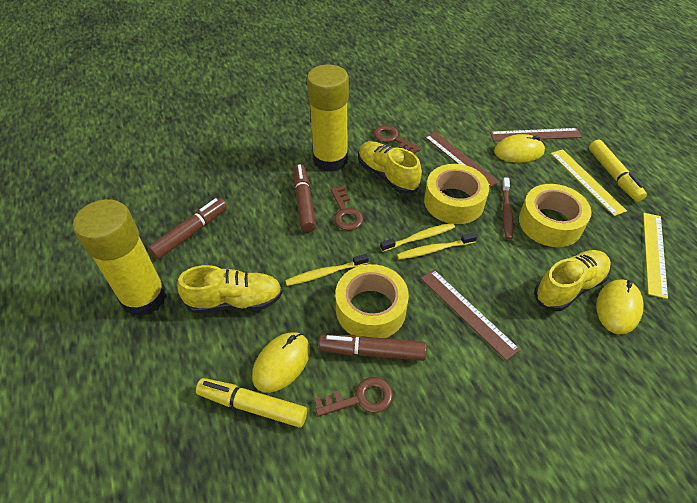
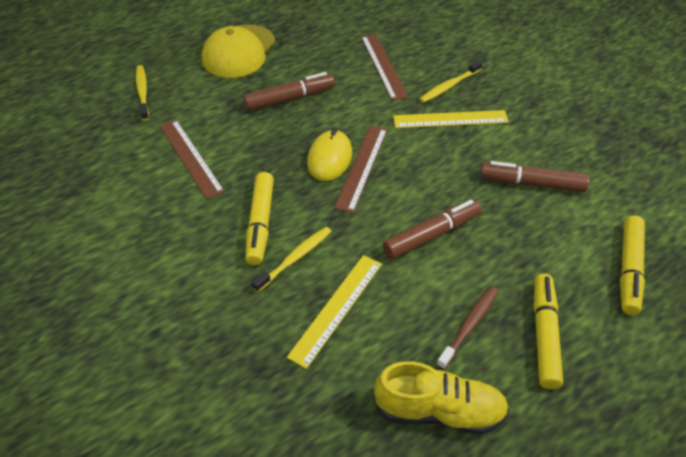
brown key: [314,377,393,417] [330,186,363,230] [374,125,421,154] = 3 -> none = 0
yellow cap: none = 0 -> [202,24,275,78] = 1
yellow glue stick: [73,199,167,316] [307,64,349,172] = 2 -> none = 0
yellow marker: [196,378,307,428] [589,140,647,202] = 2 -> [245,172,274,265] [534,274,563,389] [620,215,645,315] = 3
yellow mouse: [252,332,310,393] [494,134,545,163] [596,279,644,334] = 3 -> [307,128,352,181] = 1
yellow shoe: [177,265,283,313] [358,141,422,194] [534,250,611,311] = 3 -> [374,361,509,435] = 1
yellow tape: [335,264,409,338] [424,164,489,224] [519,184,591,247] = 3 -> none = 0

